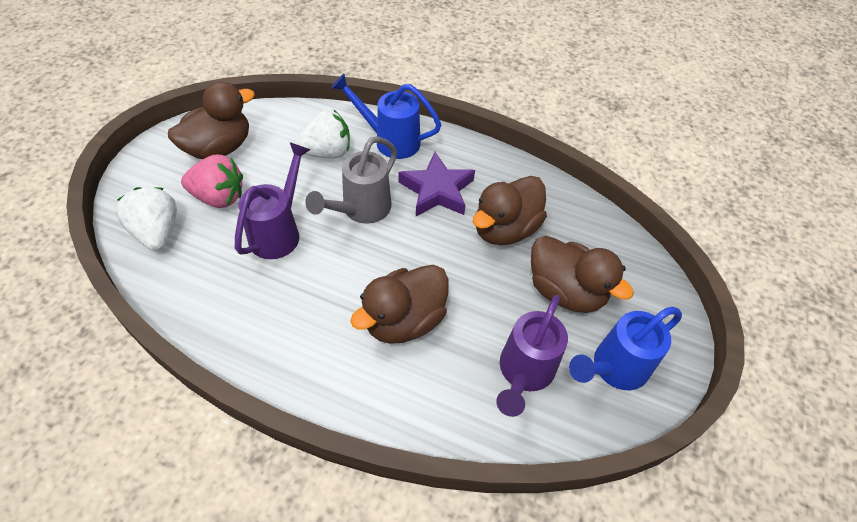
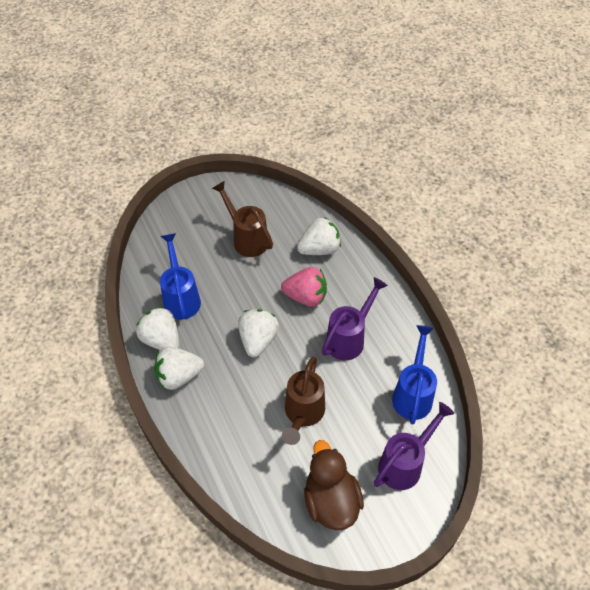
brown duck: [168,82,255,159] [350,265,449,344] [473,176,547,245] [531,236,634,313] = 4 -> [304,440,364,530] = 1
brown watering can: none = 0 -> [212,181,273,257] [282,356,325,445] = 2
grey watering can: [305,136,397,224] = 1 -> none = 0
purple star: [399,152,475,216] = 1 -> none = 0
white strawberry: [116,187,177,251] [293,109,350,159] = 2 -> [136,307,179,350] [154,347,204,390] [238,309,279,357] [297,217,341,255] = 4

